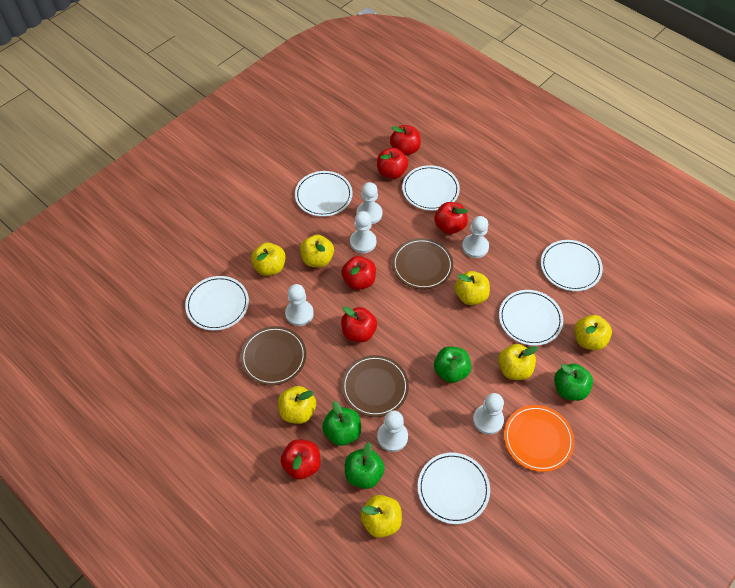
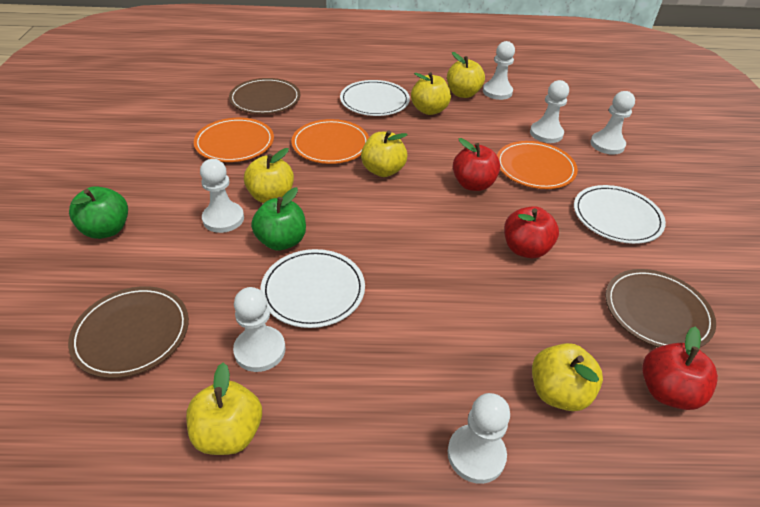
green apple: [322,401,361,446] [345,442,385,489] [434,346,471,383] [554,364,593,401] = 4 -> [69,186,128,239] [251,187,306,251] = 2
orange plate: [504,405,575,472] = 1 -> [194,118,274,162] [291,119,369,164] [497,141,578,189] = 3
red apple: [281,439,321,480] [341,306,377,342] [342,256,376,290] [377,148,408,179] [390,125,421,156] [435,202,468,234] = 6 -> [453,138,500,191] [504,206,559,258] [642,327,718,410] = 3
white plate: [185,276,249,331] [295,171,352,217] [402,165,460,211] [418,453,490,524] [499,290,563,346] [541,240,603,291] = 6 -> [260,249,365,328] [340,80,410,116] [574,185,666,244] = 3
yellow apple: [251,242,286,276] [278,386,316,424] [300,235,334,267] [360,495,402,538] [455,271,490,305] [498,344,538,380] [574,315,612,350] = 7 -> [186,363,262,455] [244,148,294,203] [361,130,408,177] [411,72,451,115] [447,52,485,98] [532,343,603,411] = 6

